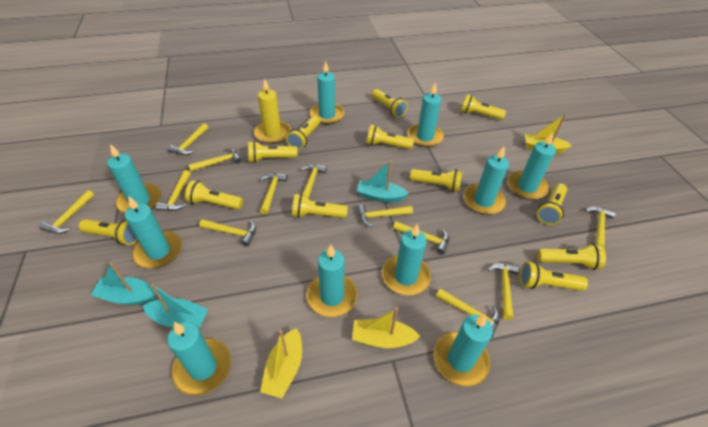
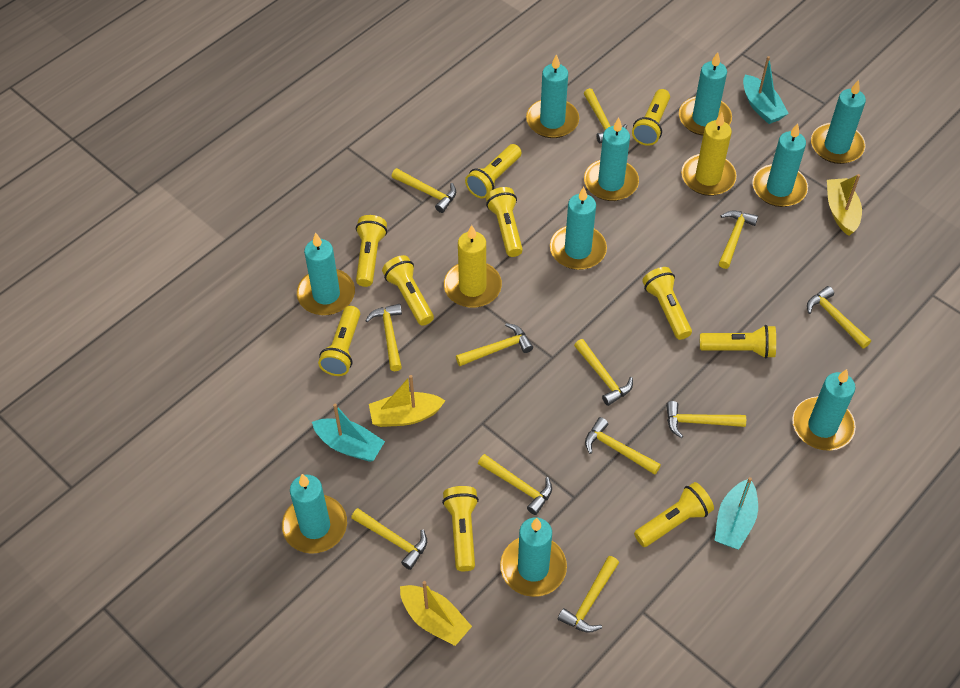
yellow candle: [254,78,291,144] = 1 -> [444,225,502,308] [681,112,737,196] = 2
yellow flashlight: [79,219,138,245] [185,180,243,210] [248,141,298,163] [286,116,320,150] [292,194,348,218] [366,125,414,149] [372,89,408,118] [410,169,462,192] [461,94,506,120] [520,261,588,291] [537,184,567,225] [537,243,606,270] = 12 -> [318,306,360,376] [356,215,387,287] [382,255,434,326] [442,486,479,571] [465,144,522,198] [486,187,523,257] [632,89,670,146] [634,482,714,547] [642,267,692,340] [700,325,776,359] = 10

